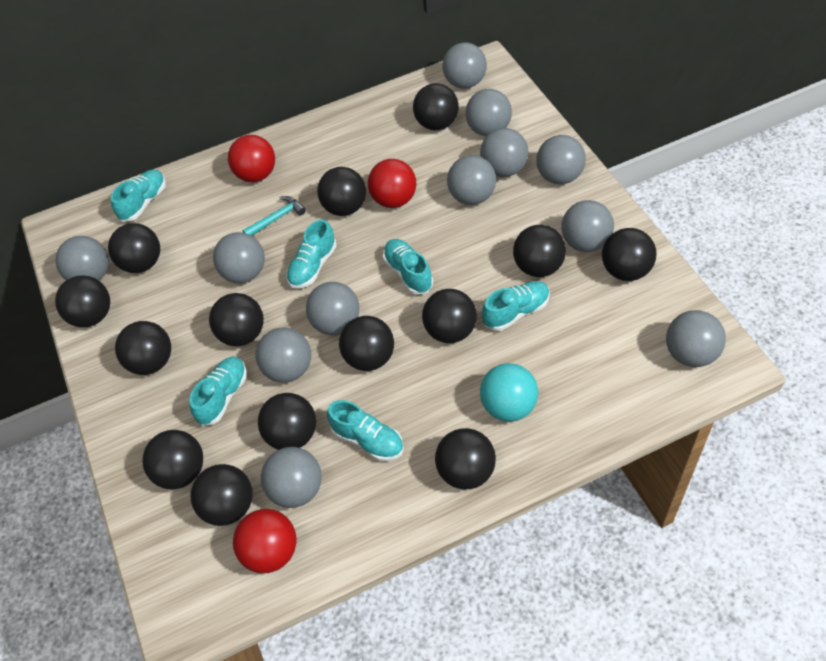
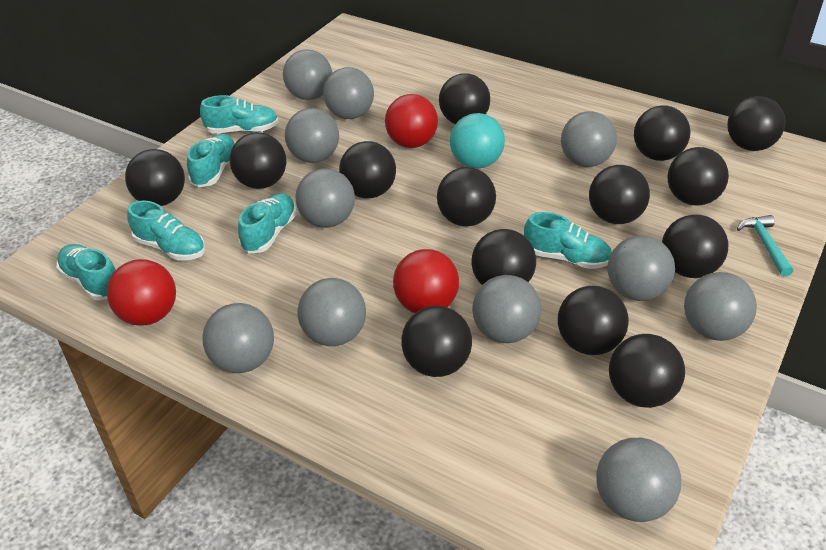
grey ball: [55,236,109,280] [213,232,265,283] [256,327,311,383] [261,447,322,508] [306,282,359,335] [442,42,487,89] [447,155,496,205] [466,89,512,136] [480,128,528,177] [536,135,586,184] [561,200,614,252] [666,310,726,367] = 12 -> [202,303,274,373] [283,49,332,100] [285,108,339,163] [295,168,355,228] [298,278,366,346] [323,67,374,119] [472,275,541,343] [561,111,617,167] [596,438,681,522] [608,236,675,301] [684,272,757,341] = 11

